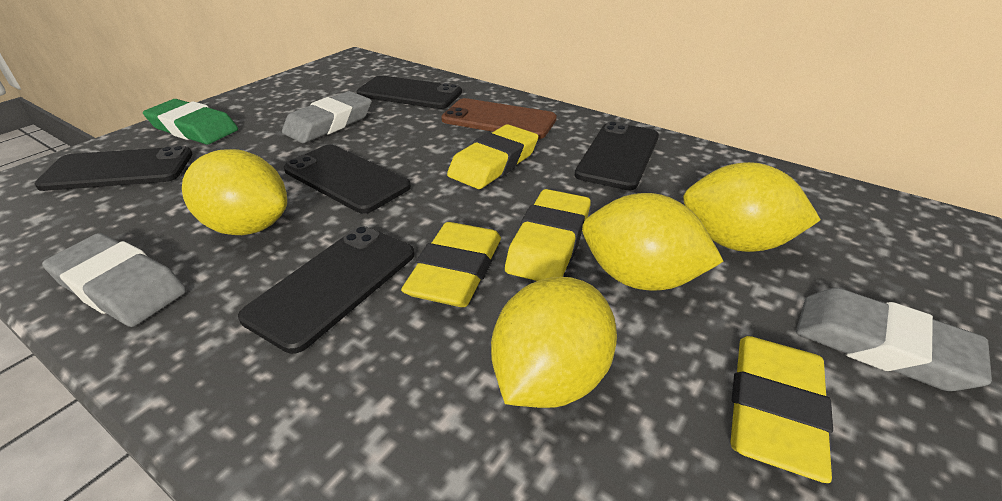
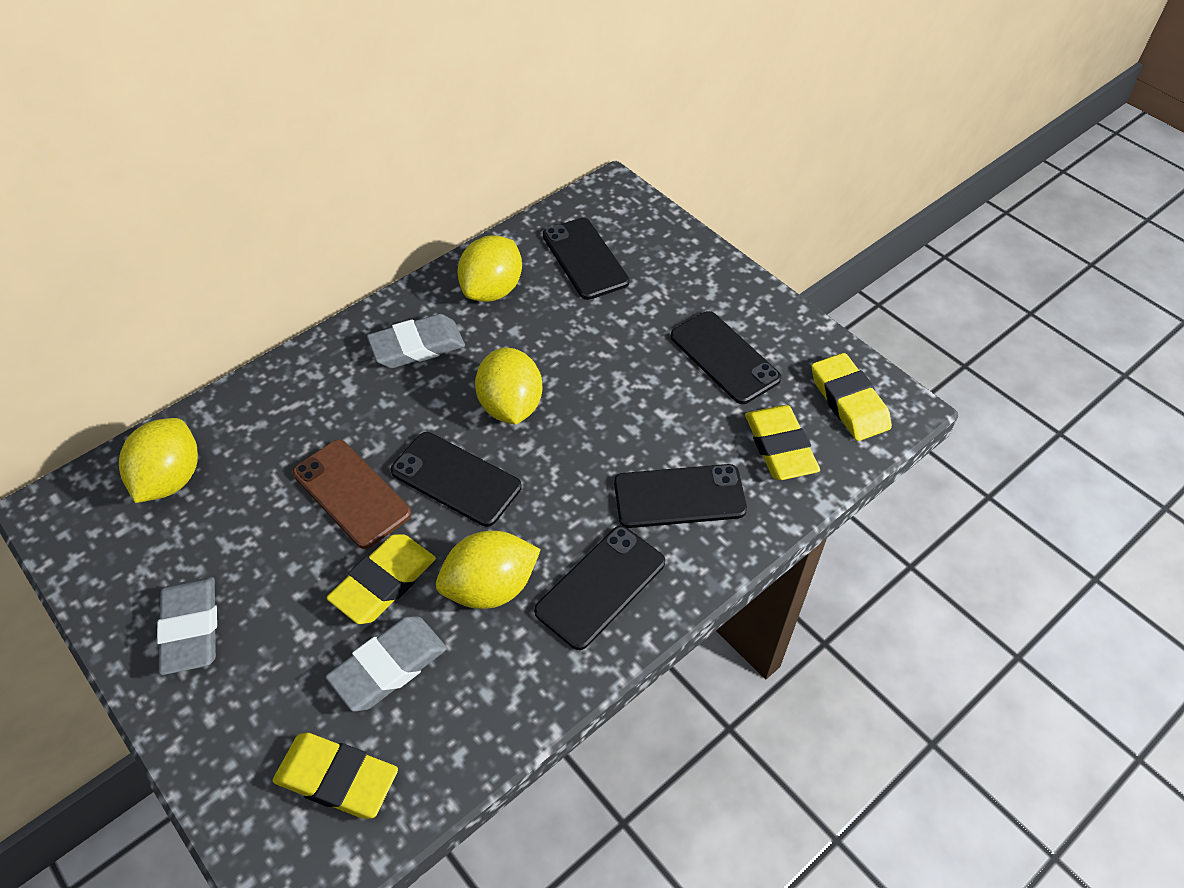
green eraser: [143,99,238,145] = 1 -> none = 0

